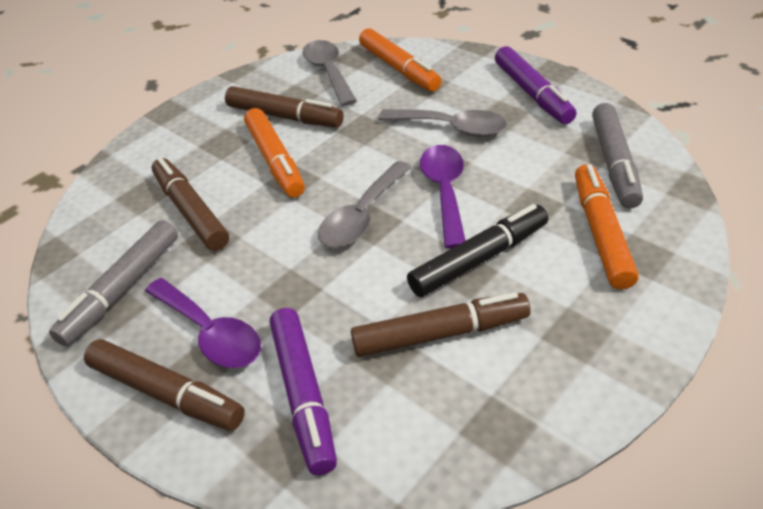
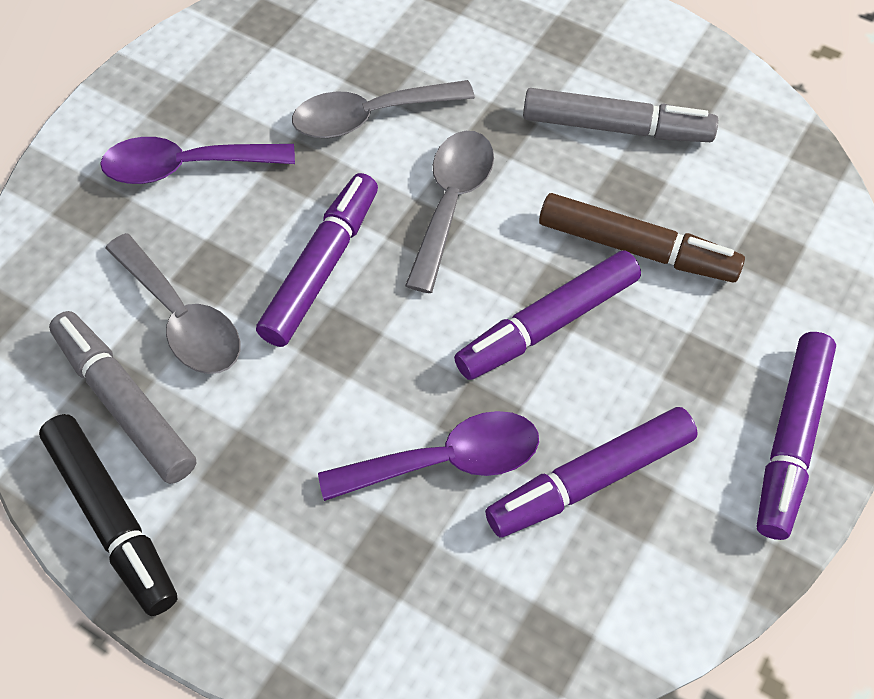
brown marker: [84,339,245,431] [152,157,229,251] [225,86,344,128] [351,292,530,357] = 4 -> [539,193,745,283] = 1
orange marker: [244,108,305,198] [359,28,442,92] [575,164,639,290] = 3 -> none = 0
purple marker: [270,308,337,475] [495,46,577,124] = 2 -> [256,173,378,347] [454,250,641,380] [485,407,698,538] [756,332,836,540] = 4

